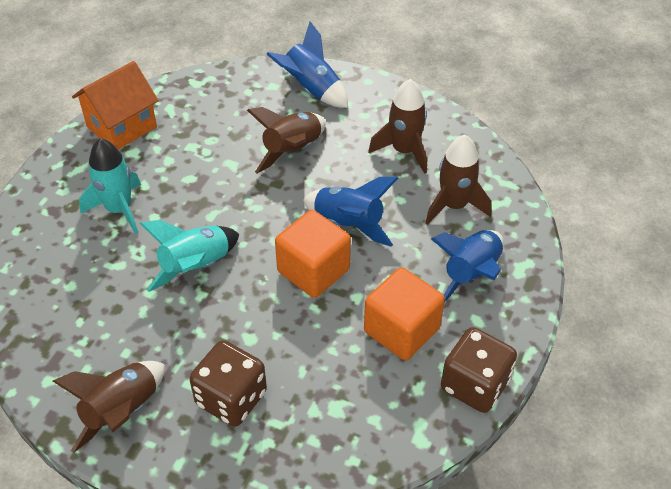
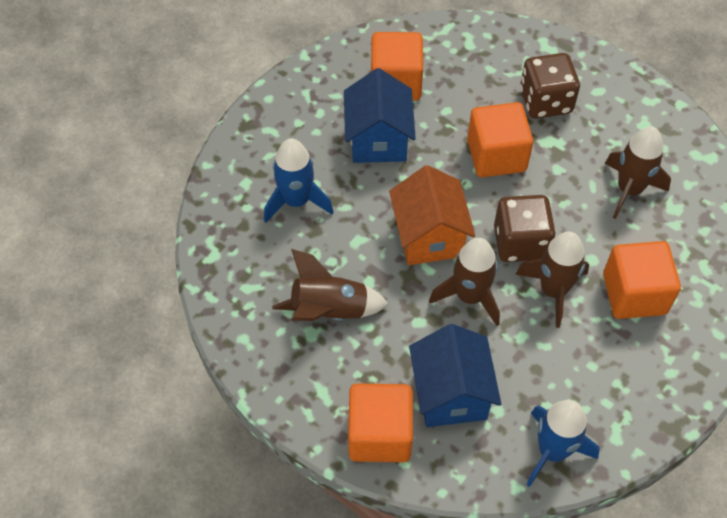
blue house: none = 0 -> [344,68,416,163] [409,324,501,427] = 2
blue rocket: [267,21,348,108] [303,177,398,247] [431,230,504,302] = 3 -> [264,138,333,223] [526,400,599,487] = 2
orange cube: [275,210,351,298] [364,267,445,361] = 2 -> [348,383,413,462] [371,32,423,101] [467,102,533,177] [603,241,681,319] = 4
turquoise rocket: [79,138,141,234] [140,220,239,292] = 2 -> none = 0

